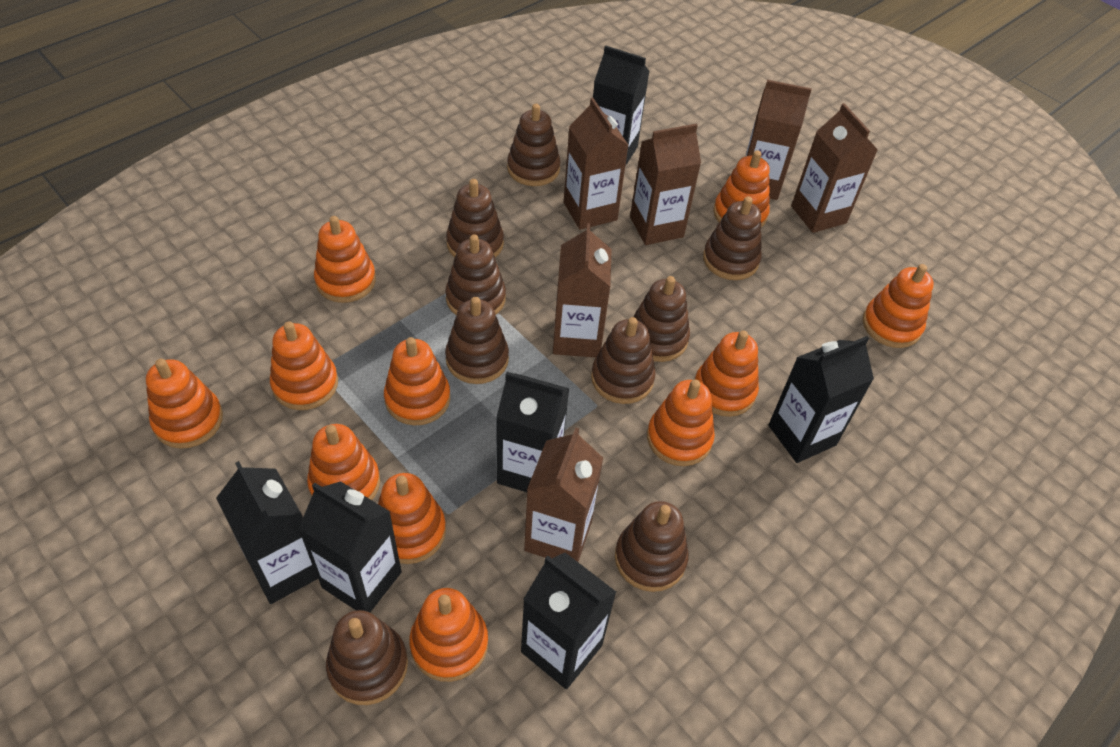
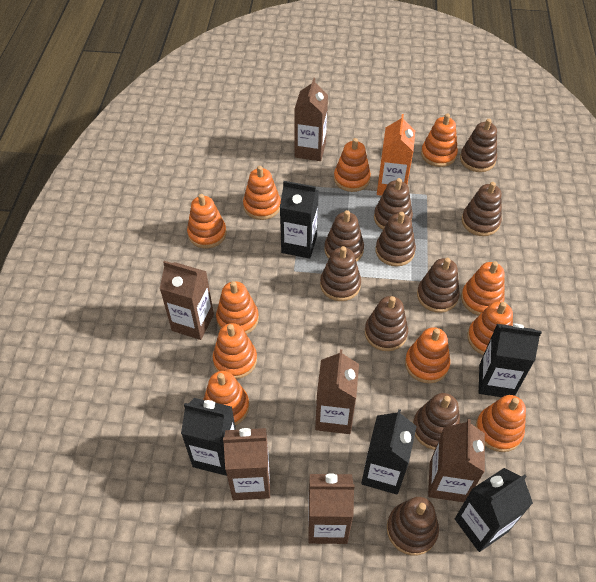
black carton: [216,461,318,604] [299,481,402,612] [496,372,569,492] [521,553,616,689] [593,45,650,166] [768,336,874,463] = 6 -> [181,398,236,476] [280,181,319,259] [361,409,417,494] [455,468,533,552] [479,324,542,397] = 5
brown stacking toy: [326,610,408,705] [445,234,506,316] [445,297,509,384] [446,179,504,258] [507,104,561,186] [591,317,656,404] [615,501,689,592] [633,276,690,362] [703,197,762,280] = 9 -> [320,246,361,301] [324,210,364,262] [365,296,408,351] [374,178,413,230] [376,212,416,266] [387,497,439,556] [413,393,460,450] [417,258,460,313] [460,119,497,172] [462,182,502,236] = 10
orange carton: none = 0 -> [377,114,415,196] = 1

